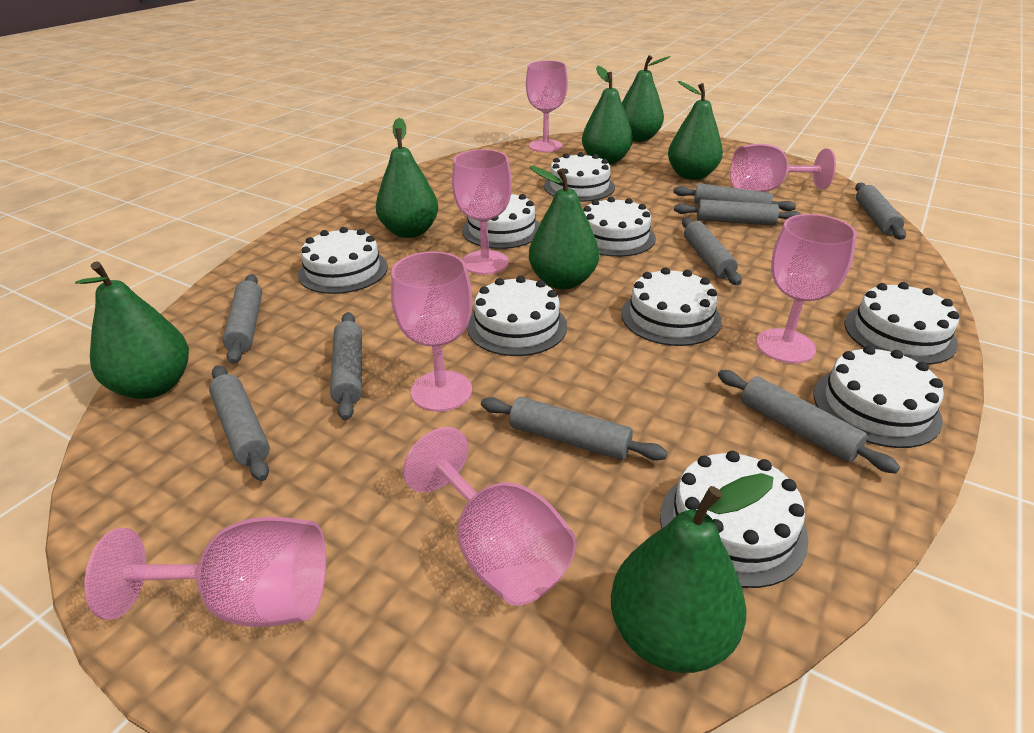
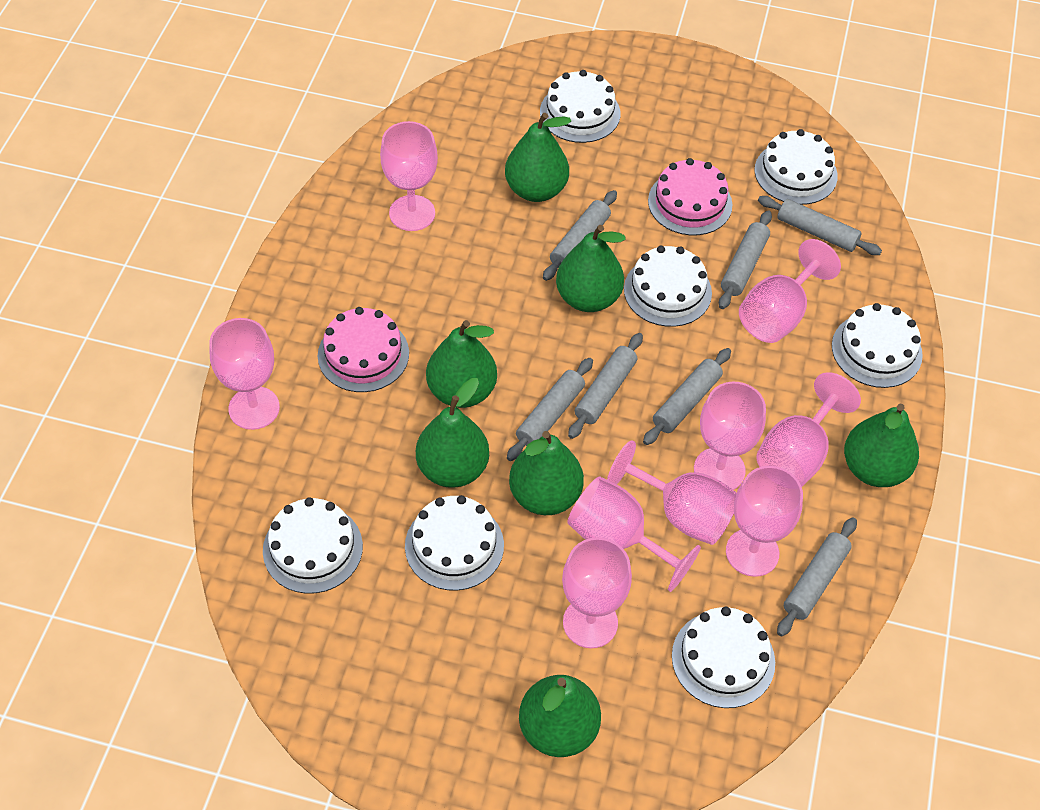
grey rolling pin: [209,365,270,481] [222,274,262,364] [330,312,362,421] [481,397,668,461] [673,183,796,211] [674,199,801,226] [682,217,742,285] [718,370,900,474] [855,183,906,240] = 9 -> [507,358,593,461] [543,190,617,281] [568,333,643,439] [643,348,731,445] [719,210,772,309] [758,196,882,255] [777,517,857,636] = 7
pink cake: none = 0 -> [318,307,409,392] [648,158,732,235] = 2
pink goblet: [84,517,326,627] [391,251,472,412] [403,427,577,606] [452,149,512,275] [526,60,568,152] [730,144,836,192] [756,214,857,364] = 7 -> [209,318,280,430] [380,121,438,231] [562,537,632,648] [567,476,701,592] [607,441,737,545] [694,382,766,490] [726,466,803,577] [739,239,841,343] [756,372,861,486] = 9
white cake: [298,227,388,294] [462,194,540,249] [467,276,567,356] [544,152,615,202] [583,197,656,257] [621,267,722,346] [660,451,808,588] [813,346,944,448] [845,282,959,365] = 9 -> [263,497,363,594] [405,495,504,591] [540,70,621,143] [624,246,712,327] [672,607,775,708] [755,129,838,205] [832,303,923,388] = 7

